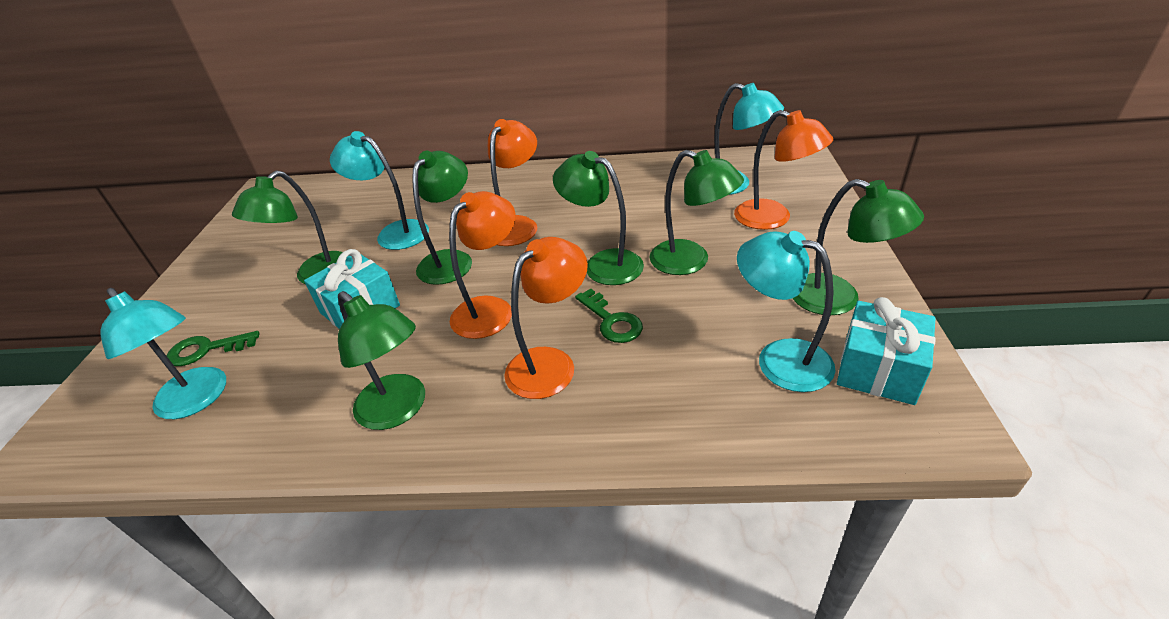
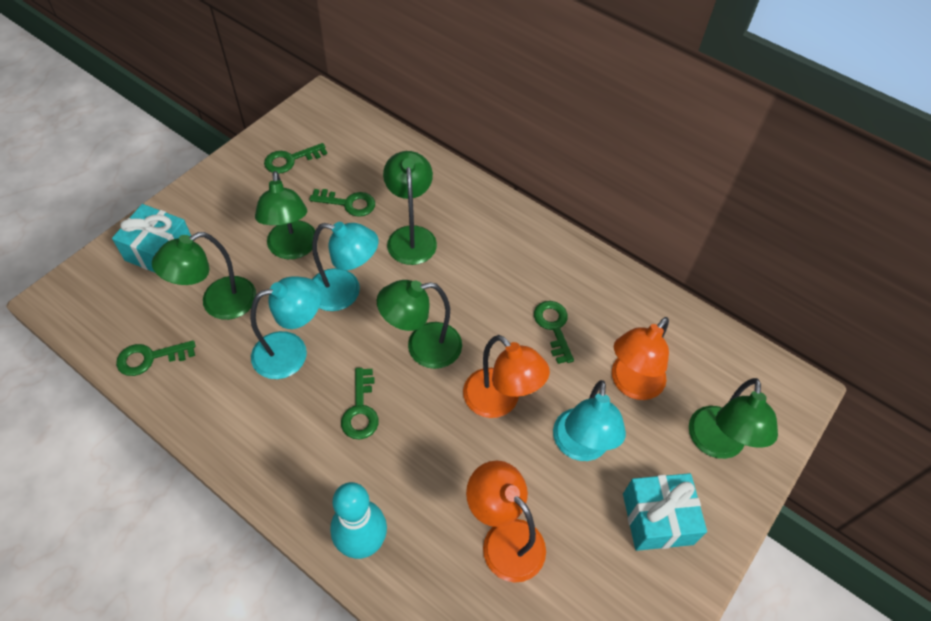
green key: [167,331,260,366] [575,289,643,343] = 2 -> [116,340,196,376] [264,143,327,174] [309,189,375,217] [341,368,379,439] [534,301,574,364] = 5
green lamp: [232,171,343,284] [338,291,425,430] [412,151,472,285] [553,151,644,285] [650,150,744,275] [793,179,924,315] = 6 -> [152,232,256,320] [255,171,315,259] [377,280,462,369] [383,151,437,265] [689,378,778,459] = 5
orange lamp: [449,191,516,339] [488,119,537,246] [504,237,588,399] [734,110,833,230] = 4 -> [463,335,550,418] [466,461,546,582] [612,317,669,400] = 3
turquoise bowling pin: none = 0 -> [330,482,387,559] = 1
turquoise lamp: [100,288,226,419] [330,131,429,250] [714,83,784,195] [737,231,835,392] = 4 -> [250,276,321,379] [312,222,378,311] [553,380,626,461] = 3

